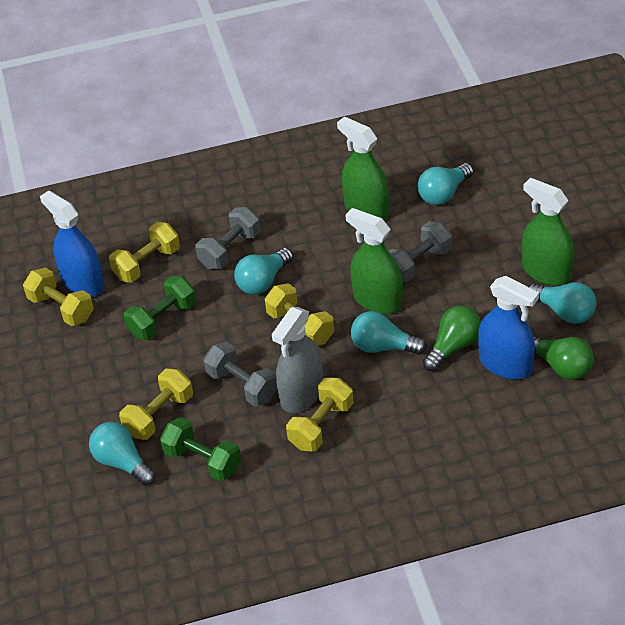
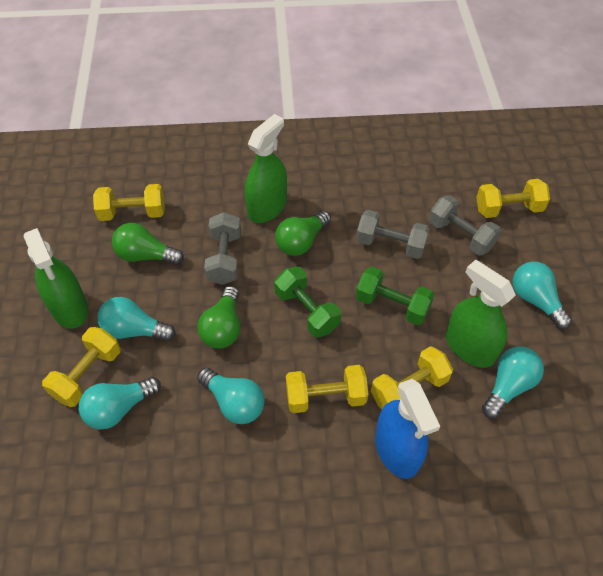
blue spray bottle: [40,190,104,297] [478,276,539,379] = 2 -> [375,379,440,479] = 1
green light bulb: [423,306,481,371] [533,336,594,380] = 2 -> [112,223,184,265] [197,286,240,349] [275,211,331,256] = 3
grey spray bottle: [272,307,323,413] = 1 -> none = 0

